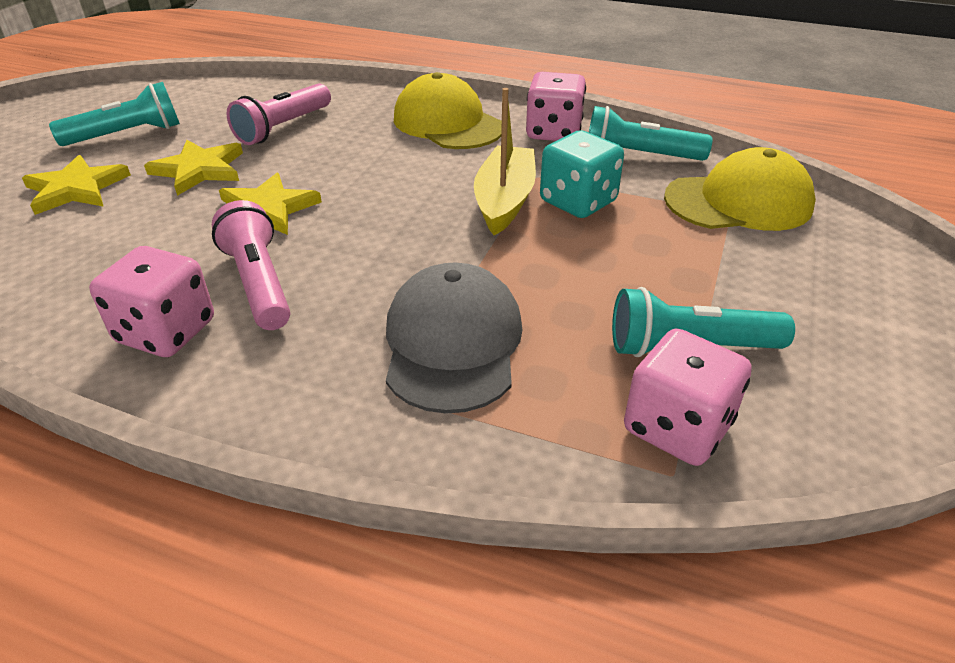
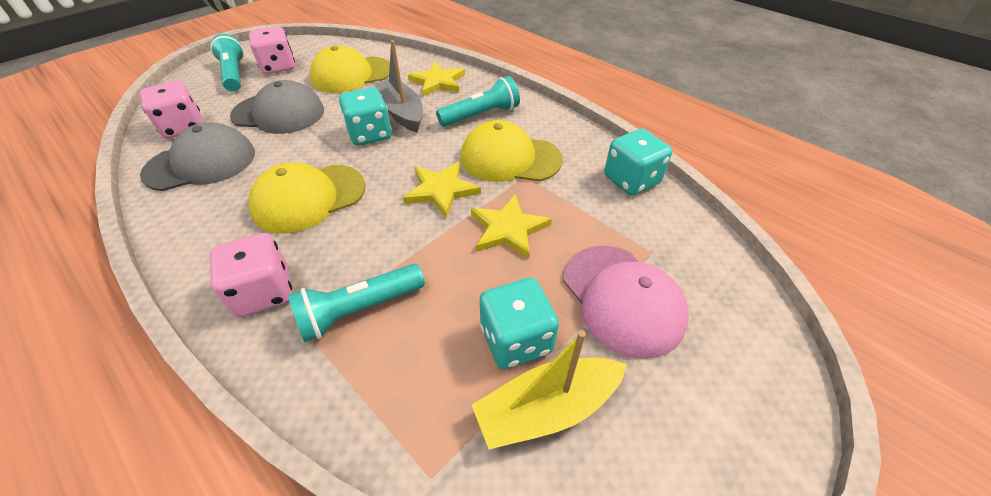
grey boat: none = 0 -> [374,40,423,133] = 1
grey cap: [386,262,522,413] = 1 -> [140,122,255,191] [230,80,324,134] = 2
pink cap: none = 0 -> [563,246,689,359] = 1
pink flashlight: [212,200,290,330] [226,83,331,145] = 2 -> none = 0
turquoise dice: [540,130,624,218] = 1 -> [339,87,392,146] [479,278,559,369] [604,129,672,195] = 3
yellow cap: [394,72,502,149] [664,147,816,231] = 2 -> [249,162,365,234] [310,45,390,93] [461,120,563,182] = 3

